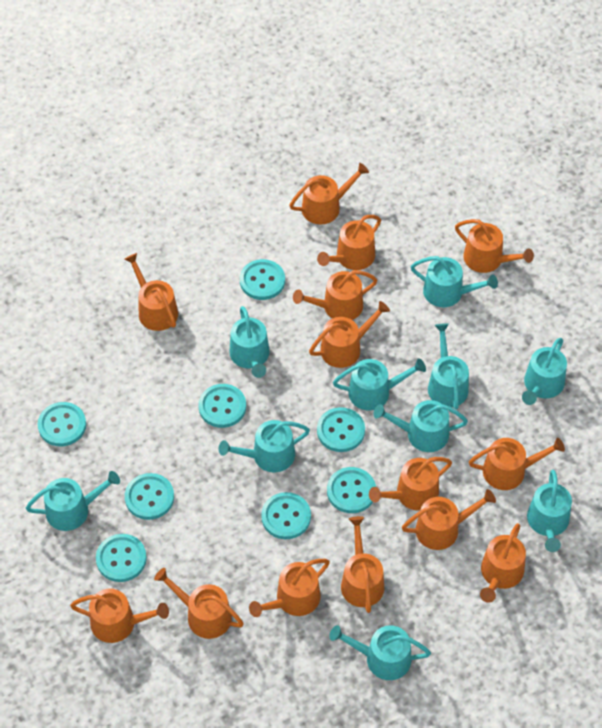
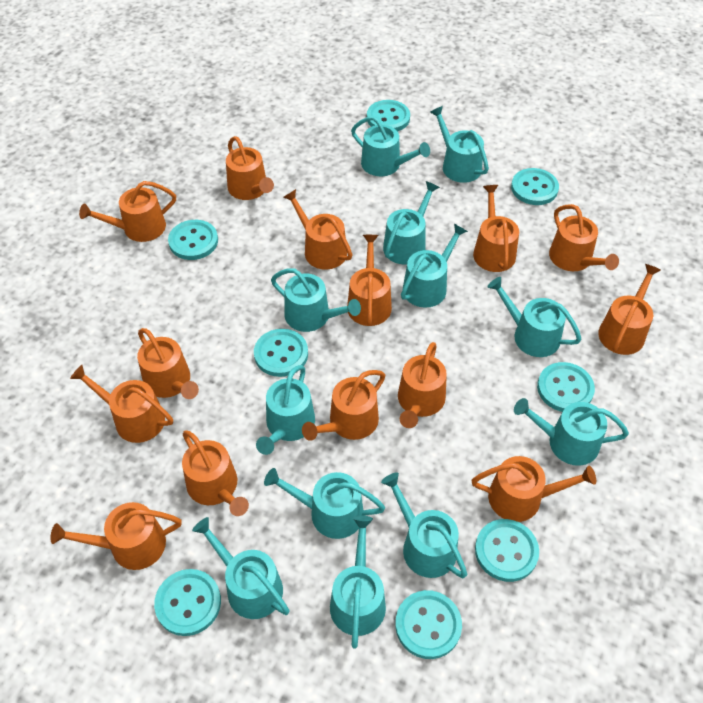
turquoise watering can: [26,471,120,531] [218,420,310,472] [229,306,270,378] [329,625,431,680] [333,358,426,410] [374,400,468,452] [410,256,498,307] [428,323,469,410] [522,338,567,405] [527,470,572,552] = 10 -> [192,517,290,619] [256,365,315,455] [264,468,385,539] [271,268,361,332] [330,515,386,649] [351,116,430,176] [381,472,467,578] [383,181,440,265] [401,224,468,308] [430,106,489,183] [487,277,582,357] [514,398,629,466] = 12

